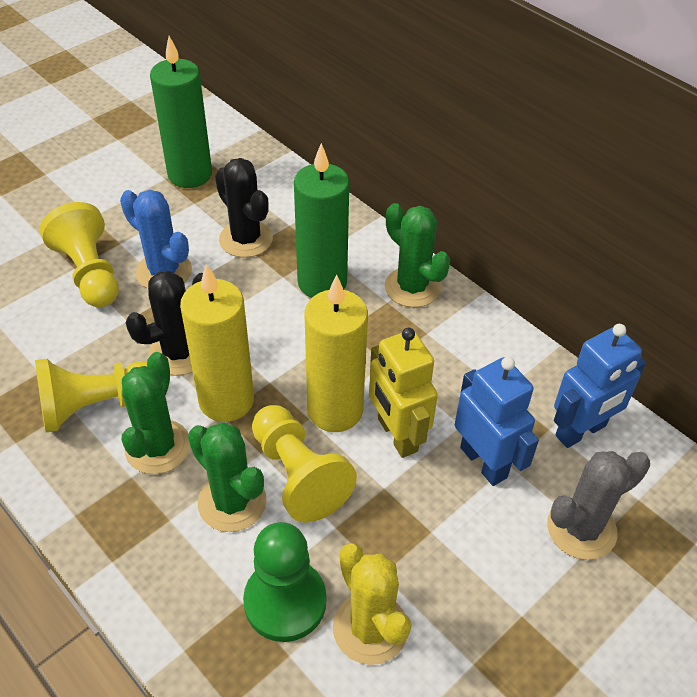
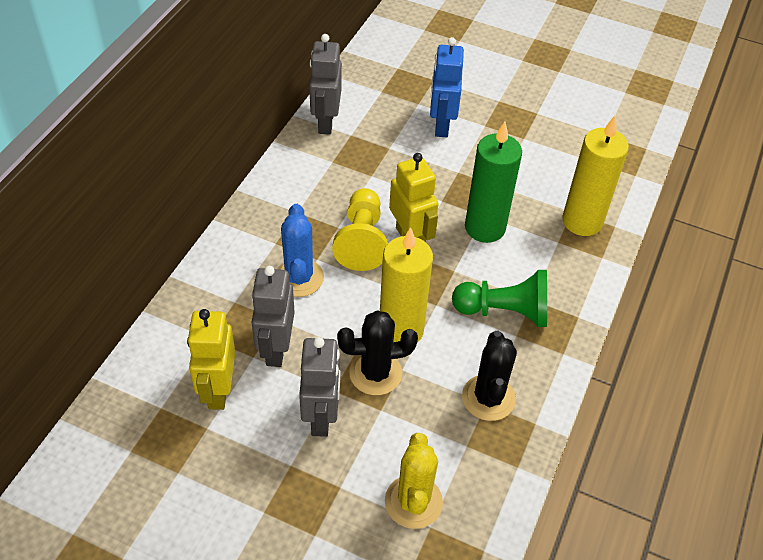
blue robot: [455,357,539,486] [554,324,646,448] = 2 -> [430,37,464,138] = 1
green cactus: [122,352,190,474] [188,422,267,532] [385,203,451,307] = 3 -> none = 0
green candle: [150,36,212,188] [294,143,349,298] = 2 -> [465,122,522,243] = 1
grey cactus: [547,451,650,560] = 1 -> none = 0
grey robot: none = 0 -> [251,266,295,367] [299,337,340,437] [309,34,342,135] = 3
yellow pawn: [35,359,148,433] [40,202,119,307] [252,405,357,522] = 3 -> [332,188,388,271] = 1
yellow robot: [369,328,438,458] = 1 -> [187,309,235,410] [389,153,438,242] = 2

